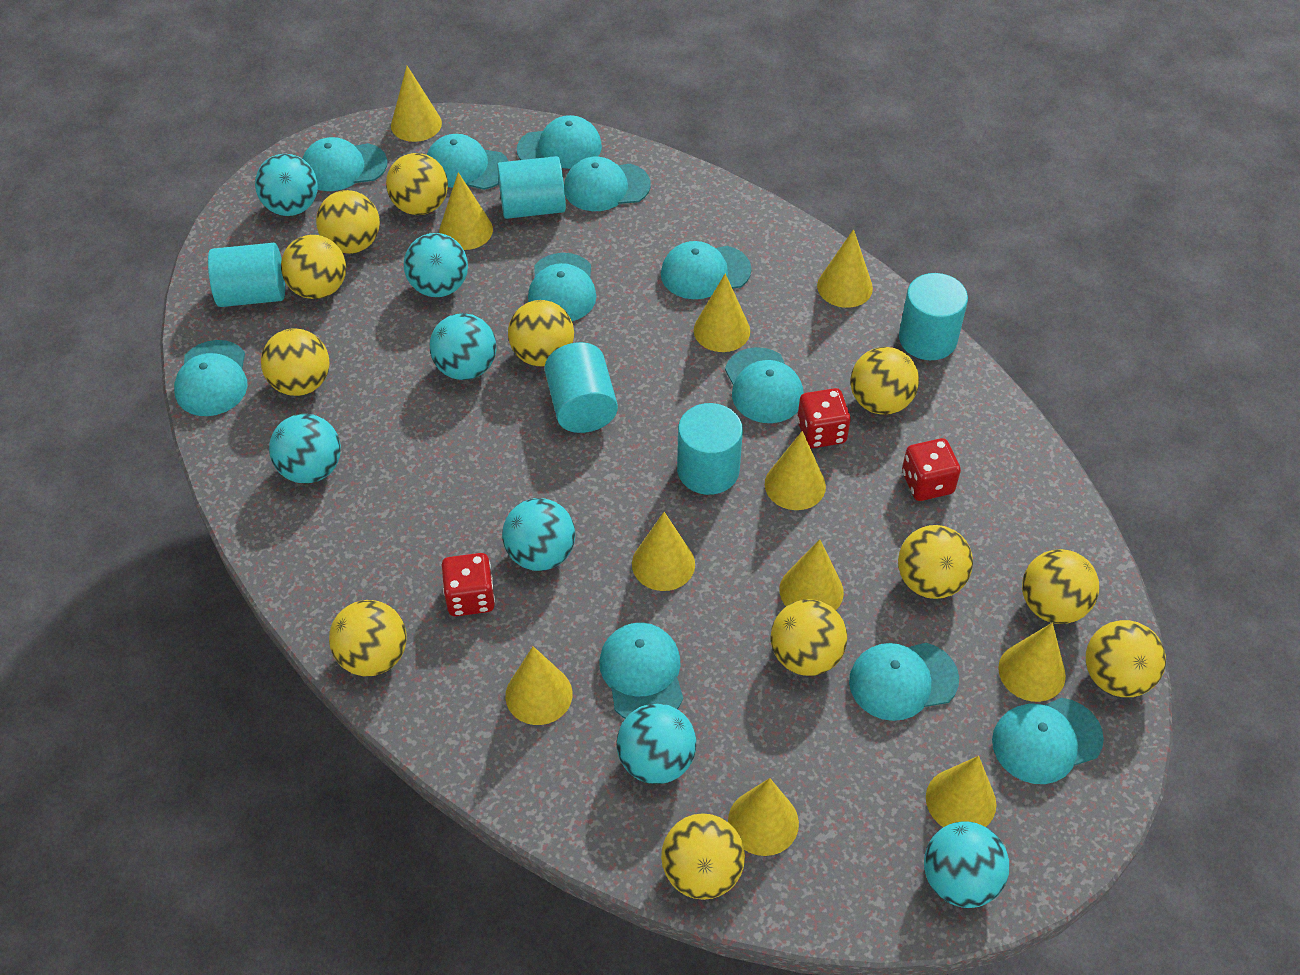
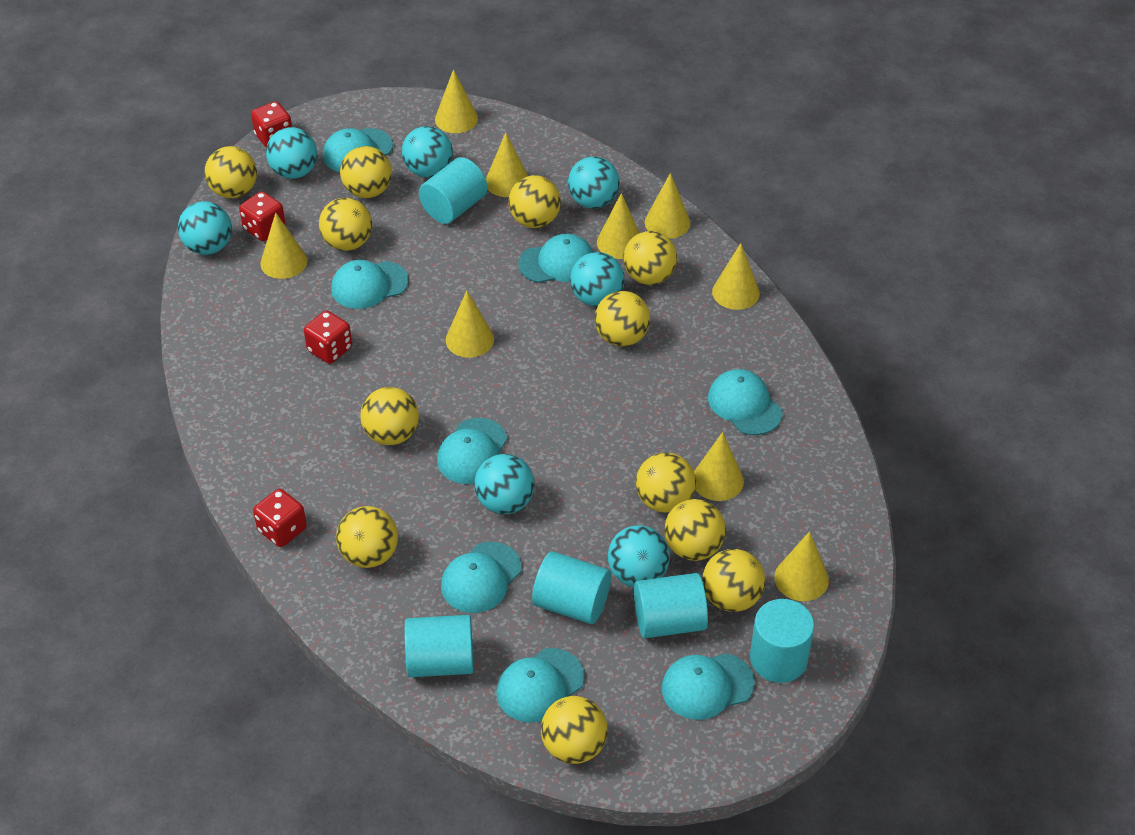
red dice: [441,553,495,616] [797,388,851,448] [902,438,961,501] = 3 -> [239,191,286,241] [251,101,292,148] [253,489,307,547] [304,310,352,364] = 4
turquoise cap: [174,340,248,416] [302,137,387,191] [427,134,508,190] [517,115,602,169] [528,253,596,321] [564,157,651,211] [599,622,683,719] [661,241,751,299] [725,347,804,423] [849,643,959,721] [992,698,1104,784] = 11 -> [323,128,393,172] [331,260,409,309] [437,418,508,484] [441,542,522,613] [496,648,584,723] [518,234,593,283] [662,653,755,720] [708,369,783,435] = 8
yellow cone: [391,66,442,142] [439,172,493,250] [505,646,573,725] [632,512,695,591] [694,274,750,352] [728,778,799,856] [765,431,826,510] [779,539,844,610] [817,229,873,308] [926,756,996,827] [998,623,1066,702] = 11 -> [260,212,307,279] [435,69,478,133] [445,291,494,358] [486,132,528,197] [597,193,639,259] [645,173,690,239] [694,432,744,501] [712,243,760,310] [774,531,829,601] = 9

